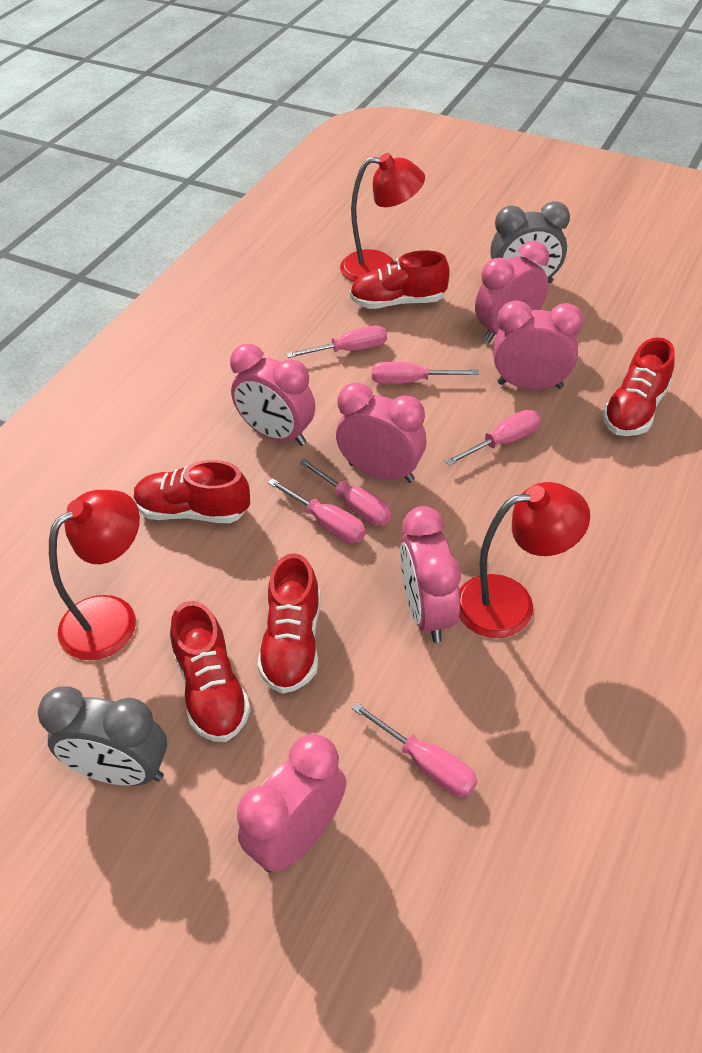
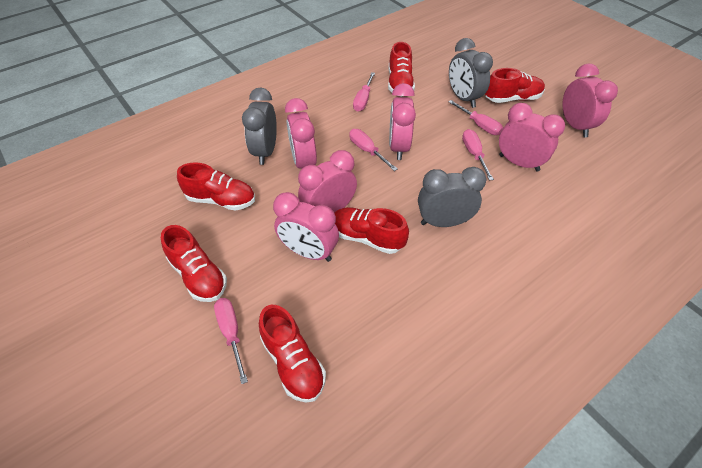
grey clock: [38,686,167,786] [490,201,570,283] = 2 -> [242,87,277,165] [418,167,486,227] [449,38,493,108] = 3
pink screwdriver: [268,478,366,543] [286,325,387,358] [299,458,391,526] [352,702,477,797] [372,362,478,384] [445,410,541,466] = 6 -> [214,298,248,384] [349,129,397,171] [353,72,375,112] [448,100,503,135] [462,129,494,181] = 5
red lamp: [49,490,140,660] [340,153,425,282] [459,482,590,638] = 3 -> none = 0
red shoe: [134,460,250,523] [170,601,251,742] [257,553,320,694] [350,250,450,309] [602,337,675,436] = 5 -> [161,225,227,302] [177,162,255,211] [259,305,326,403] [334,207,409,254] [388,42,415,97] [485,68,545,103] = 6

